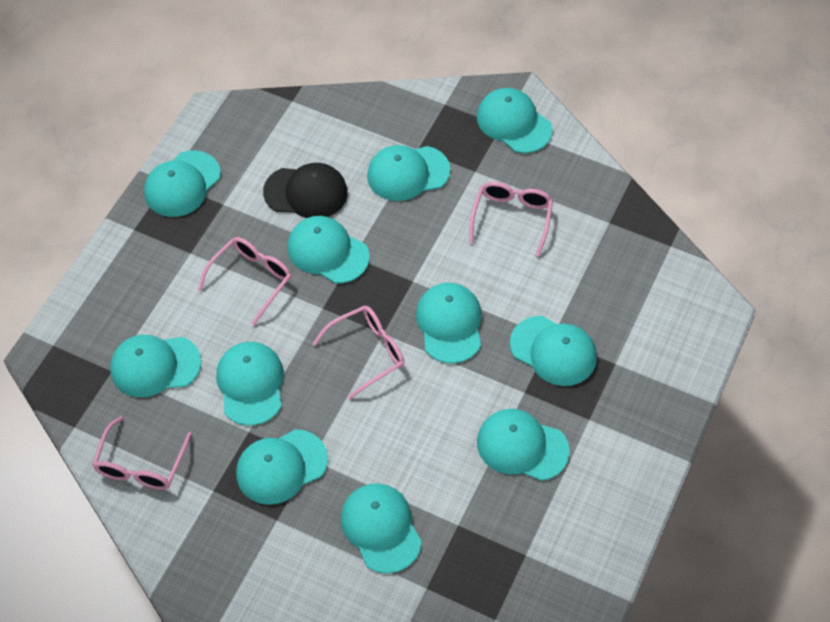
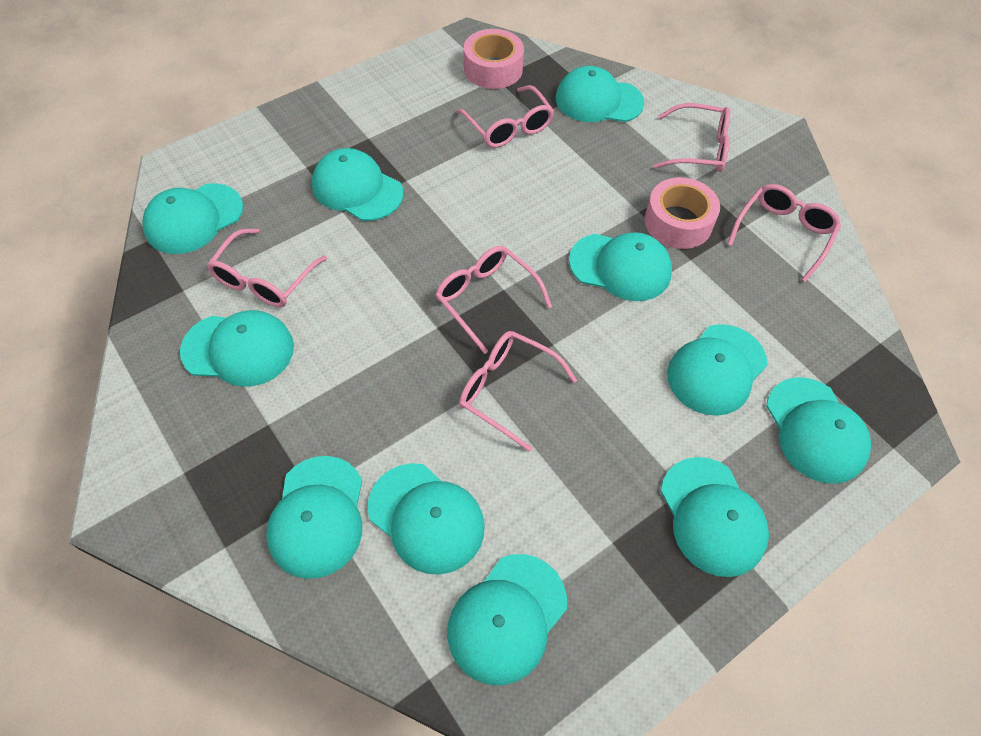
black cap: [263,163,348,218] = 1 -> none = 0
pink glasses: [92,416,192,490] [198,237,292,326] [313,306,405,399] [469,182,553,257] = 4 -> [207,228,327,307] [436,246,552,354] [456,85,554,148] [459,331,577,452] [653,103,730,172] [728,184,841,282] = 6
pink tape: none = 0 -> [464,29,524,89] [645,177,720,249] = 2

